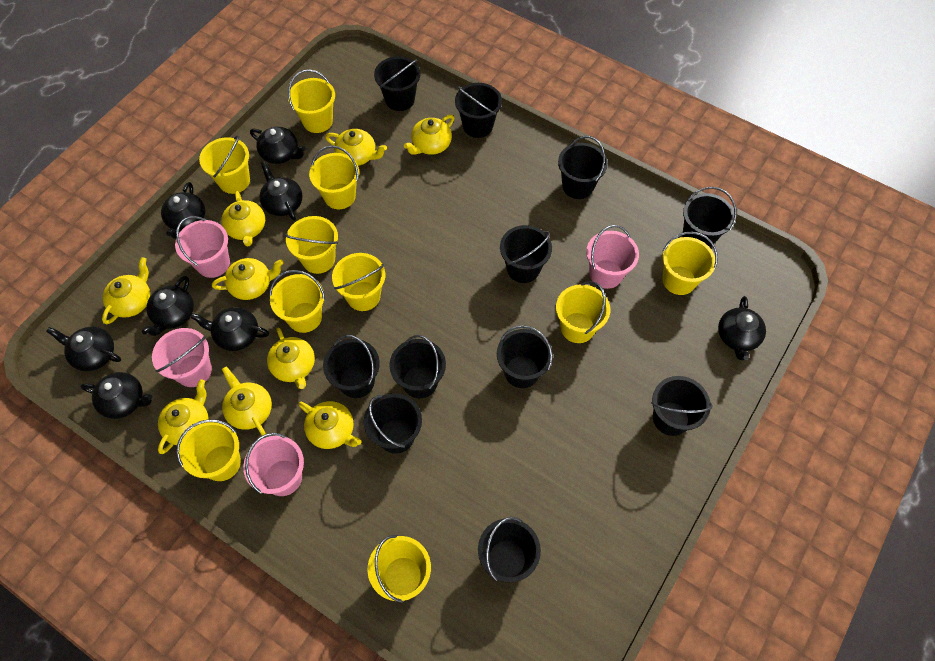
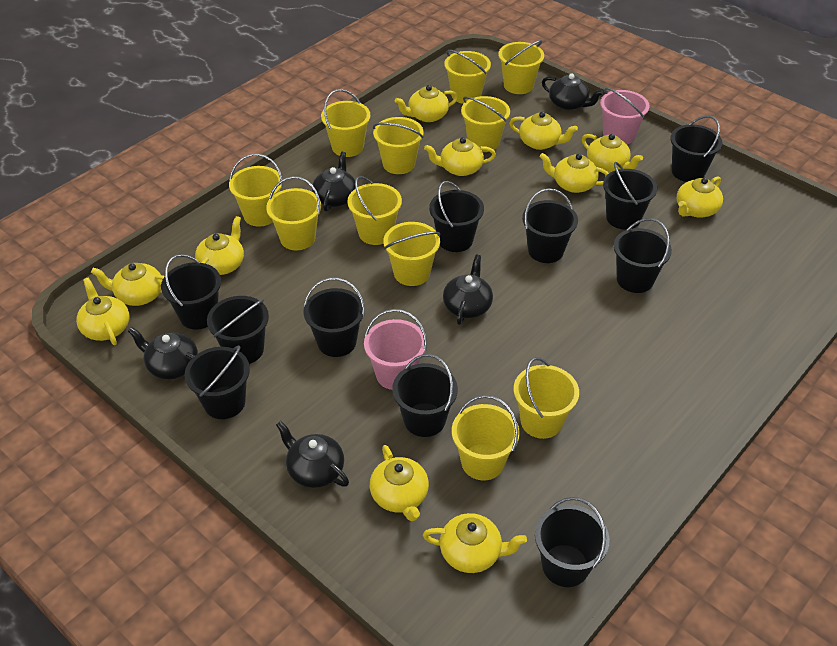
black teapot: [46,327,121,371] [81,372,152,419] [142,276,194,336] [161,182,205,239] [191,307,269,351] [250,127,306,164] [259,161,303,221] [718,296,766,360] = 8 -> [128,327,198,379] [276,421,349,488] [312,152,356,212] [443,255,493,325] [542,73,603,110] = 5
pink bucket: [152,328,212,387] [175,216,230,278] [243,433,304,496] [586,225,639,289] = 4 -> [364,309,427,390] [600,88,650,145] = 2
yellow bucket: [176,419,241,481] [199,135,250,194] [269,270,325,333] [285,216,338,274] [288,69,335,133] [309,145,359,209] [332,253,385,311] [367,535,431,603] [556,281,610,343] [662,232,718,295] = 10 -> [229,154,283,227] [266,176,321,250] [321,89,371,157] [347,176,402,245] [373,117,424,174] [383,222,440,286] [445,50,491,104] [452,395,520,480] [461,96,510,152] [498,40,544,94] [513,357,579,439] = 11
yellow teapot: [102,257,150,324] [158,379,209,454] [212,258,284,300] [221,191,265,247] [222,366,272,436] [267,328,315,389] [299,401,362,449] [325,129,387,166] [404,115,454,155] = 9 -> [76,278,129,345] [91,263,165,306] [195,216,244,275] [370,445,429,521] [395,85,458,122] [423,513,527,573] [424,137,496,176] [509,112,578,150] [539,153,609,193] [582,134,643,172] [677,176,723,217] = 11

